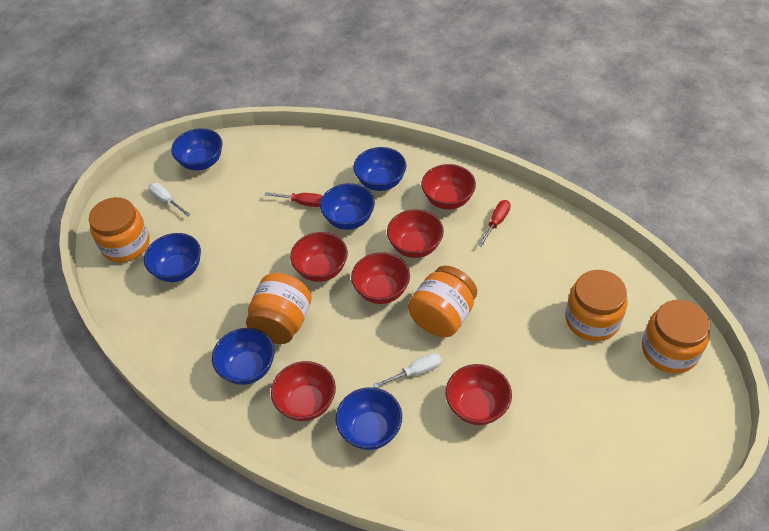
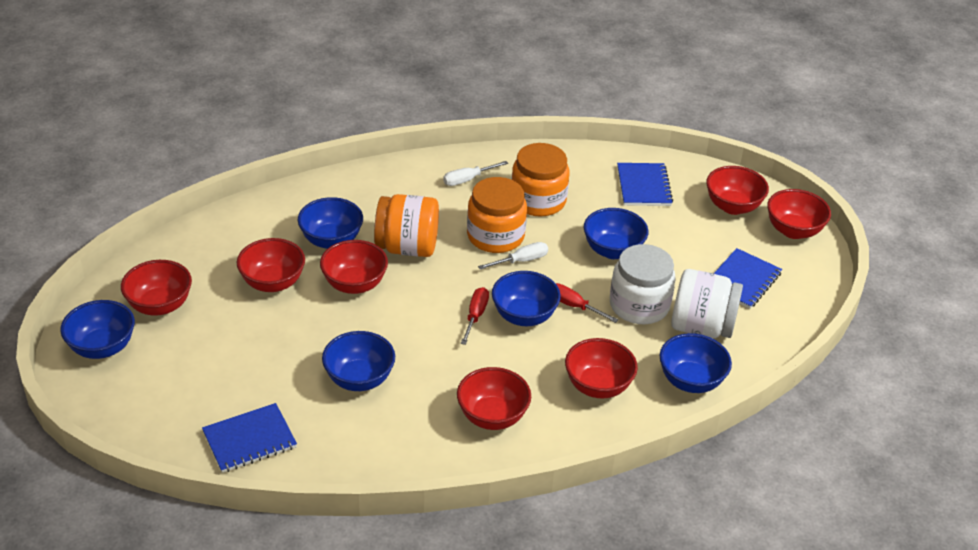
blue notebook: none = 0 -> [202,403,297,473] [617,163,673,206] [714,248,782,309] = 3
orange jar: [89,197,150,262] [246,273,312,344] [408,266,477,337] [565,270,628,341] [642,300,710,373] = 5 -> [374,194,439,257] [467,177,527,253] [511,143,569,217] = 3
red bowl: [271,361,336,421] [290,232,348,282] [351,252,410,304] [387,209,444,258] [421,164,476,210] [446,364,512,425] = 6 -> [121,260,192,316] [237,238,305,292] [320,240,388,294] [457,367,531,430] [565,338,638,399] [706,166,769,215] [767,189,831,239] = 7
white jar: none = 0 -> [610,244,676,324] [671,269,743,338] = 2

